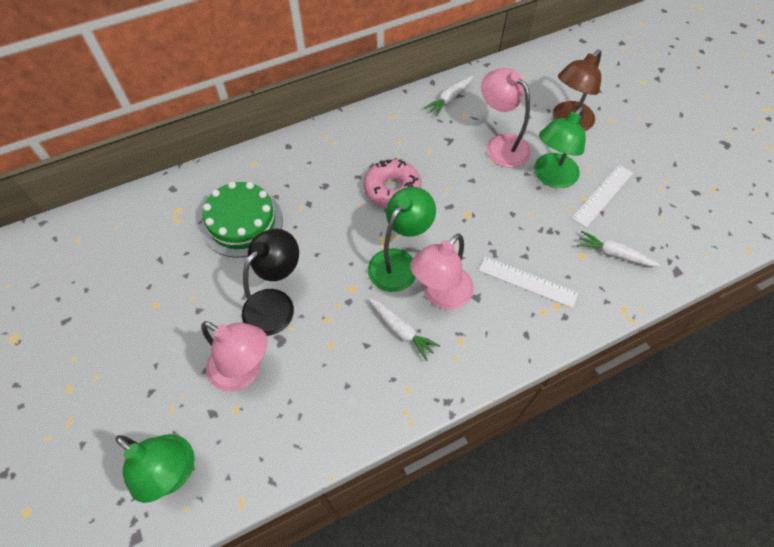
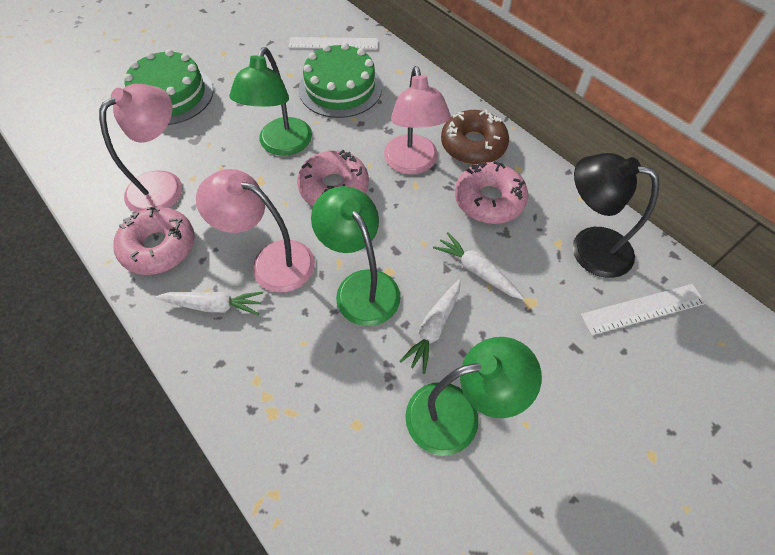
brown donut: none = 0 -> [441,109,509,165] = 1
brown lamp: [553,50,601,131] = 1 -> none = 0
green cake: [201,182,283,257] = 1 -> [124,49,213,125] [299,43,382,118] = 2
pink donut: [364,159,422,208] = 1 -> [113,206,195,275] [297,150,369,206] [455,161,528,224] = 3

